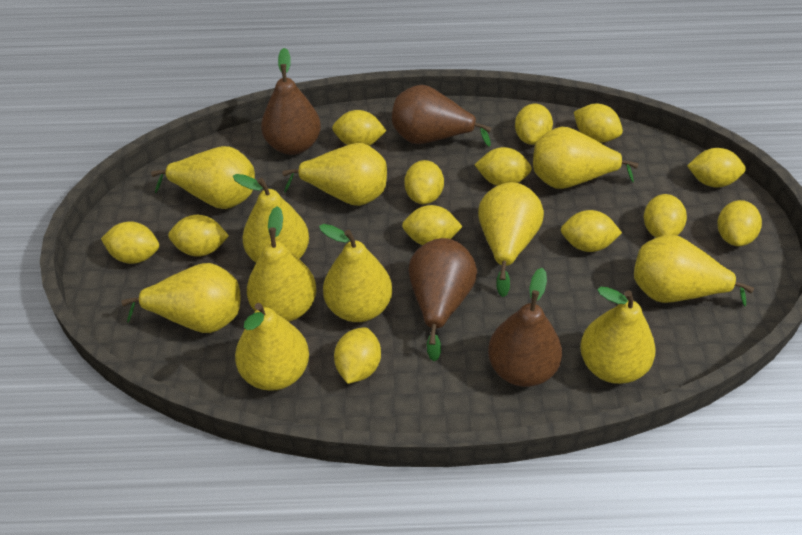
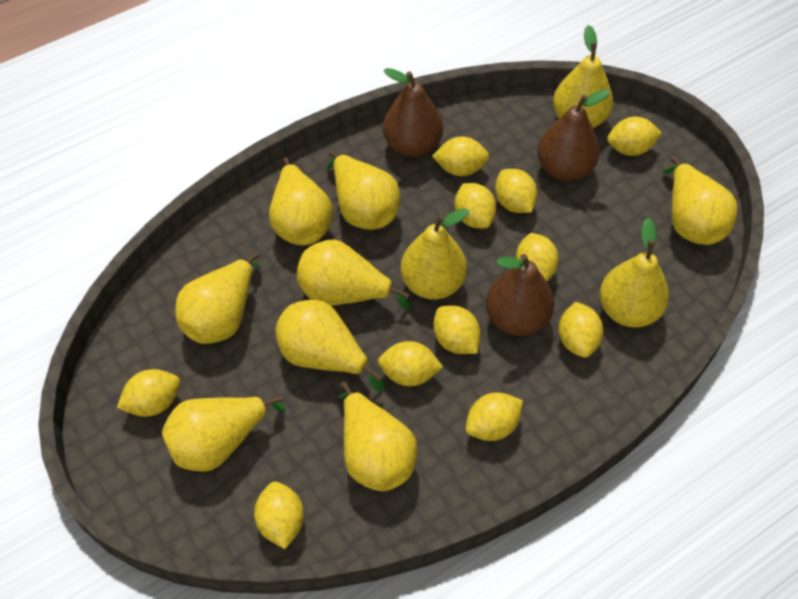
brown pear: [261,48,321,155] [392,85,492,147] [408,238,477,361] [488,268,562,387] = 4 -> [383,68,443,157] [486,254,554,336] [537,89,610,181] = 3
yellow lemon: [101,221,159,264] [168,215,229,257] [332,110,387,146] [334,327,381,384] [402,205,463,245] [404,160,444,204] [475,147,532,186] [515,104,553,145] [561,210,622,252] [574,104,623,143] [644,194,687,238] [687,148,746,187] [717,200,762,246] = 13 -> [117,369,180,417] [254,482,304,549] [378,341,443,386] [432,136,489,176] [433,306,481,354] [454,183,496,229] [466,393,523,441] [495,169,537,213] [516,233,559,282] [558,302,604,358] [607,117,662,156] = 11

